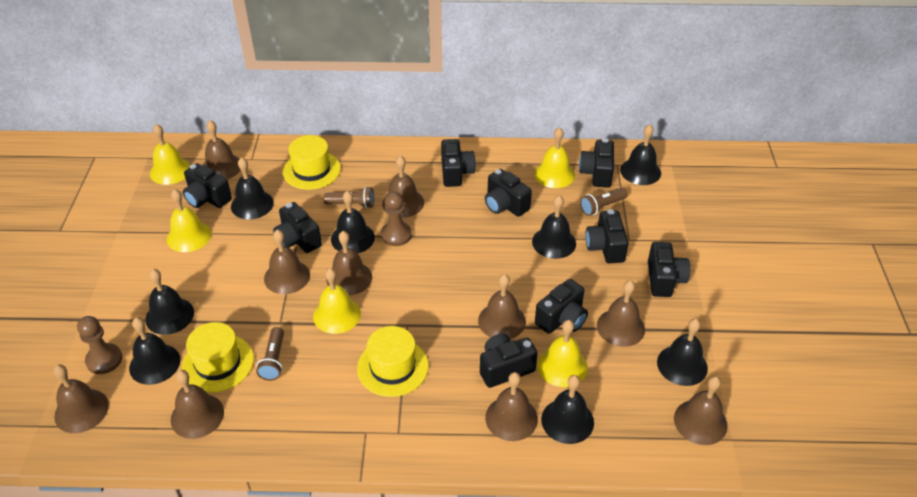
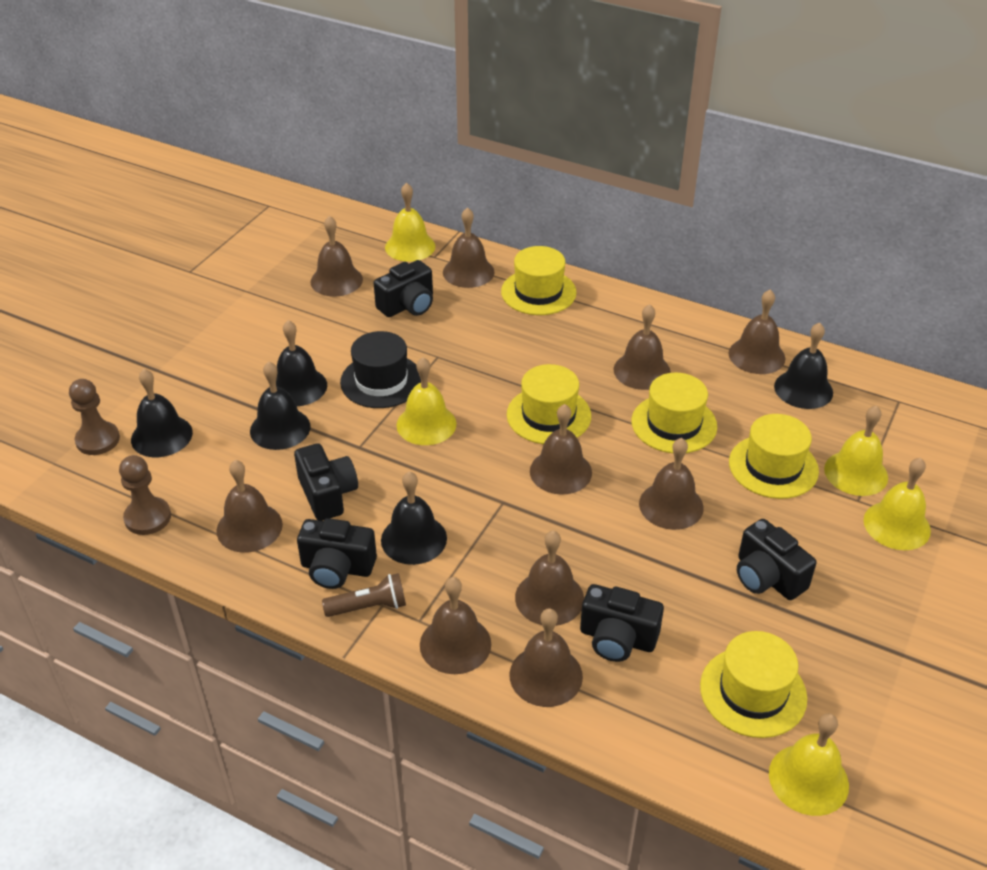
black bell: [129,317,181,385] [145,269,194,335] [231,157,274,219] [331,191,375,254] [532,195,576,259] [541,375,594,444] [620,124,661,185] [657,318,708,386] = 8 -> [131,369,193,457] [250,361,310,450] [276,320,327,406] [381,471,447,565] [774,322,833,409] = 5
black camera: [183,163,232,208] [273,202,322,253] [441,139,476,187] [480,334,538,388] [485,169,532,217] [535,279,588,334] [579,138,614,188] [585,209,629,263] [648,242,690,297] = 9 -> [294,443,358,521] [297,518,377,589] [374,260,433,317] [580,584,664,662] [737,519,816,600] = 5
black hat: none = 0 -> [340,331,421,408] = 1
brown flashlight: [256,327,284,381] [323,187,374,208] [580,188,628,216] = 3 -> [322,573,406,617] = 1
yellow hat: [181,322,254,393] [283,135,341,190] [357,326,429,397] = 3 -> [501,246,577,315] [507,364,591,444] [631,373,717,453] [700,631,807,738] [729,414,819,499] = 5

